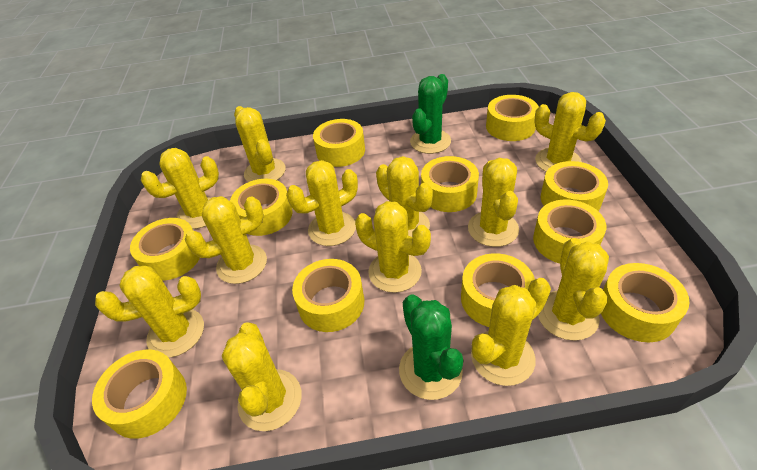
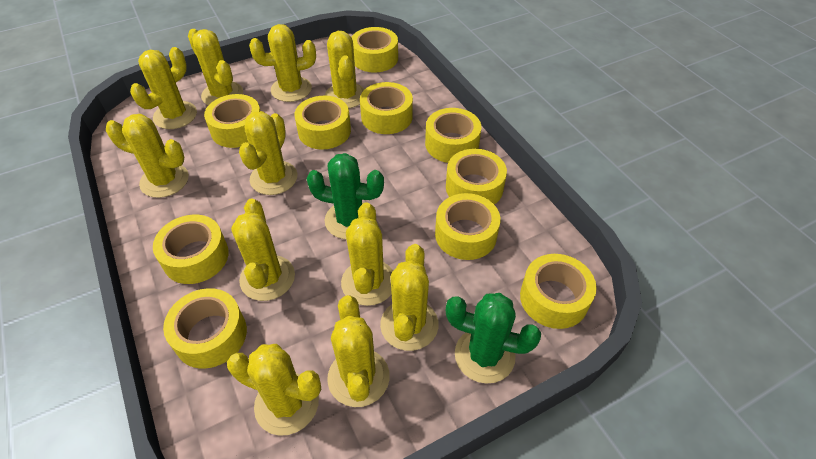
yellow cactus: [95,266,204,358] [141,148,219,229] [185,196,267,284] [222,322,302,431] [234,106,286,182] [286,160,358,246] [355,201,431,293] [376,156,433,237] [468,158,519,247] [471,278,551,386] [534,92,606,172] [538,238,609,341] = 12 -> [106,114,189,198] [130,47,197,129] [188,29,243,105] [227,344,321,436] [231,198,295,301] [239,111,297,195] [249,24,316,102] [325,31,365,109] [327,295,390,407] [341,202,393,306] [380,244,439,351] = 11
yellow tape: [92,350,187,439] [130,218,200,281] [230,179,292,236] [292,259,364,332] [313,119,365,167] [421,156,479,212] [461,253,535,327] [486,95,539,141] [533,200,606,264] [541,161,608,211] [601,263,689,342] = 11 -> [153,215,229,284] [163,288,247,368] [204,94,260,148] [294,96,351,150] [351,27,398,72] [360,82,413,134] [425,108,481,163] [435,193,500,260] [446,149,507,204] [520,254,597,329] = 10

